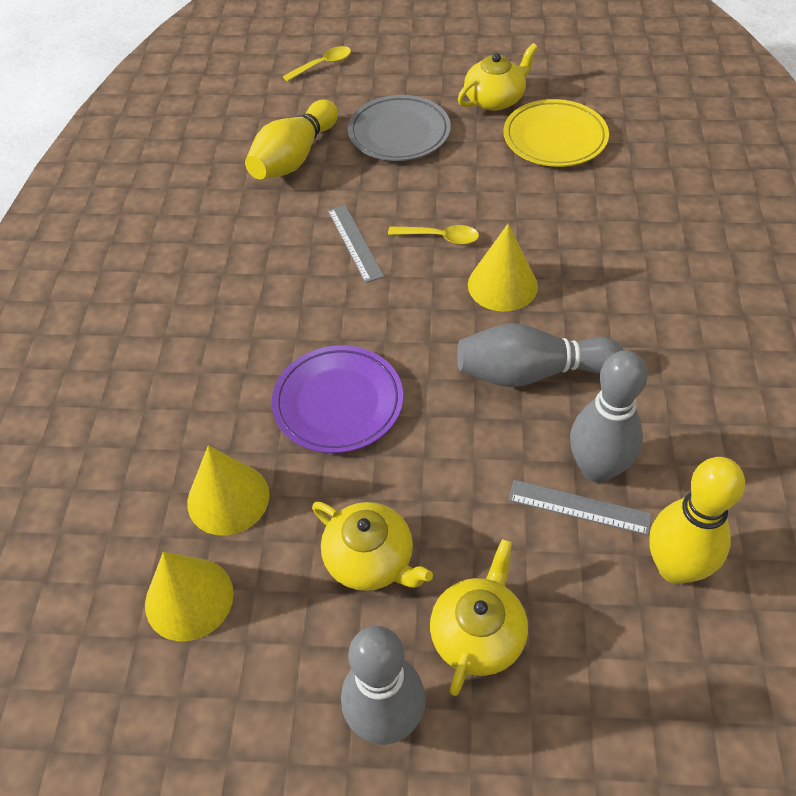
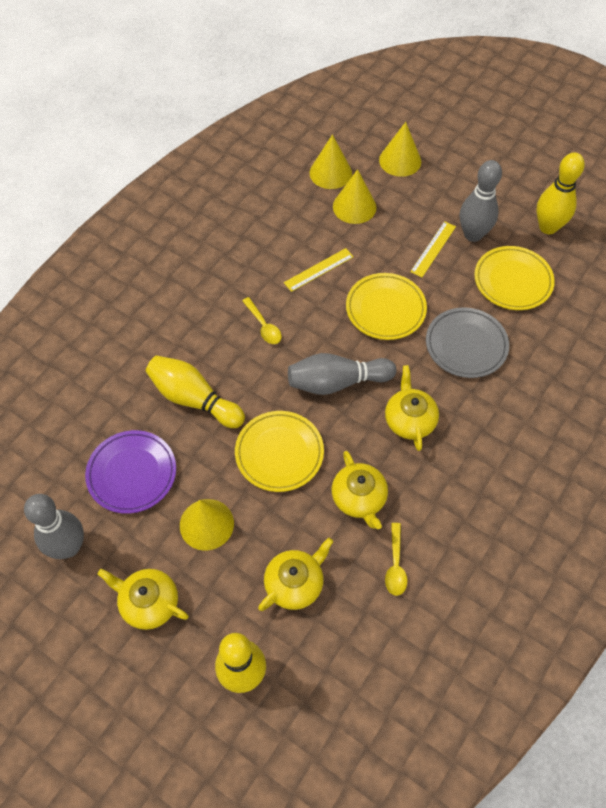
grey ruler: [328,205,384,283] [508,480,652,535] = 2 -> none = 0
yellow bowling pin: [245,99,338,179] [649,457,745,584] = 2 -> [146,356,245,428] [215,633,266,693] [536,152,585,234] = 3
yellow cone: [145,552,234,641] [187,446,269,536] [468,224,538,312] = 3 -> [180,499,234,551] [310,134,352,189] [333,169,377,224] [379,122,421,177] = 4
yellow plate: [503,99,609,167] = 1 -> [235,411,324,492] [346,273,427,340] [474,246,555,310] = 3
yellow ruler: none = 0 -> [284,248,354,292] [410,221,456,277] = 2
yellow teapot: [312,502,433,591] [430,539,528,696] [458,43,538,111] = 3 -> [97,569,189,630] [258,538,334,611] [332,451,388,529] [385,365,439,451] = 4

